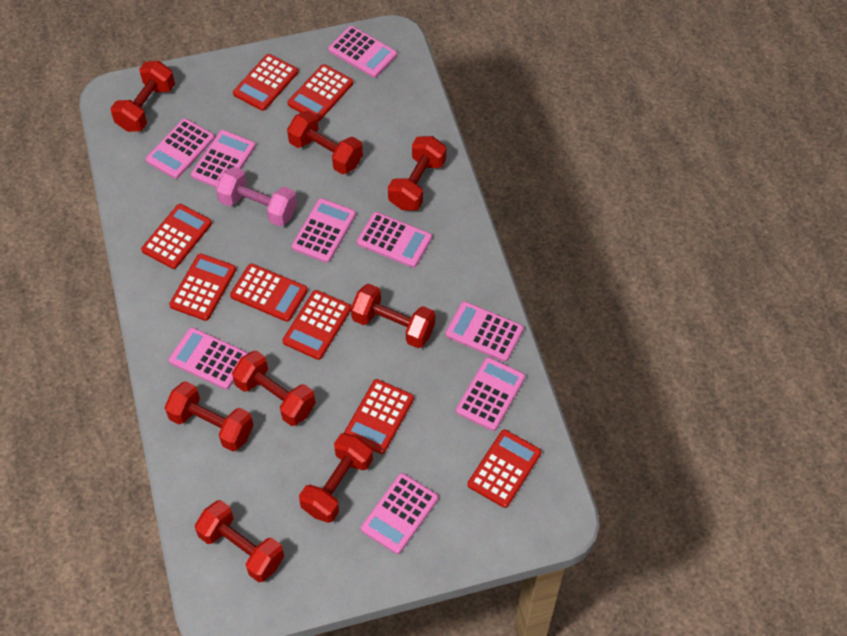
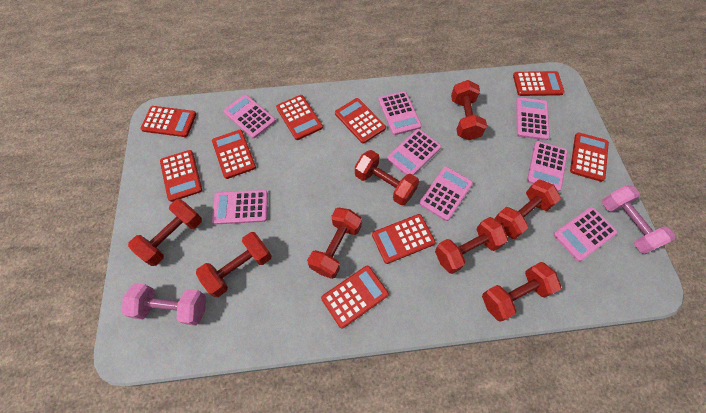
pink calculator: [146,118,215,179] [169,327,248,389] [191,130,256,188] [292,198,356,263] [328,26,397,78] [357,212,432,268] [361,473,438,554] [445,301,524,362] [456,357,525,431] = 9 -> [212,190,268,224] [223,95,276,138] [378,91,422,135] [387,129,441,175] [419,167,473,221] [516,97,550,140] [527,141,568,192] [553,207,618,261] = 8
pink dumbbell: [216,167,297,227] = 1 -> [122,283,206,326] [602,185,676,254] = 2
red calculator: [141,204,212,269] [169,254,236,321] [230,264,308,322] [233,54,298,111] [283,290,351,360] [288,64,353,122] [344,379,414,454] [468,430,541,508] = 8 -> [140,106,196,137] [160,150,202,202] [212,130,256,179] [276,95,323,140] [321,266,389,329] [335,98,386,144] [372,214,435,264] [513,71,564,96] [570,132,609,182] = 9

